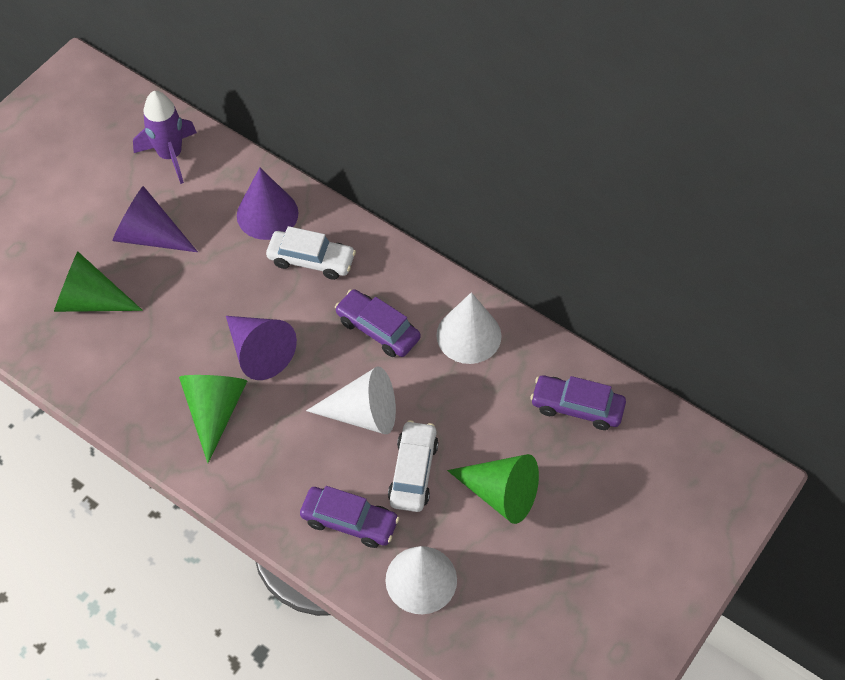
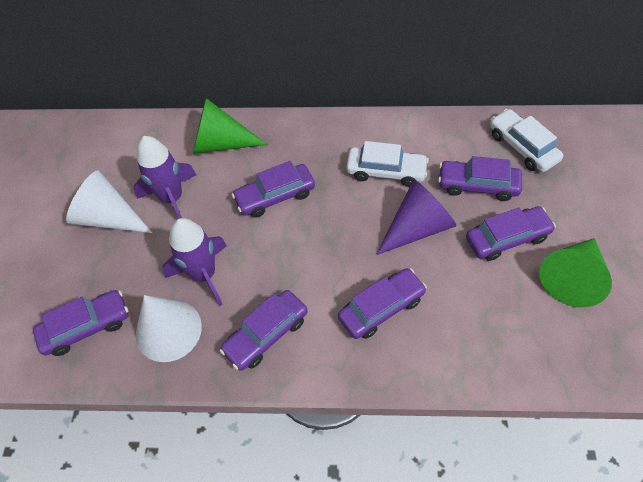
green cone: [54,251,143,312] [179,375,247,463] [447,454,539,524] = 3 -> [193,98,267,154] [539,238,612,307] = 2
purple car: [300,486,399,548] [335,289,420,357] [530,375,626,430] = 3 -> [33,290,129,356] [220,290,308,371] [232,161,315,217] [338,268,427,339] [438,156,522,201] [466,206,556,261] = 6
purple cone: [113,186,198,252] [226,316,297,380] [237,168,298,240] = 3 -> [376,180,456,255] = 1
purple rocket: [133,91,197,184] = 1 -> [133,136,196,218] [162,218,227,306] = 2
white cone: [306,366,396,434] [385,546,457,614] [437,292,502,364] = 3 -> [66,170,152,233] [136,295,202,362] = 2

